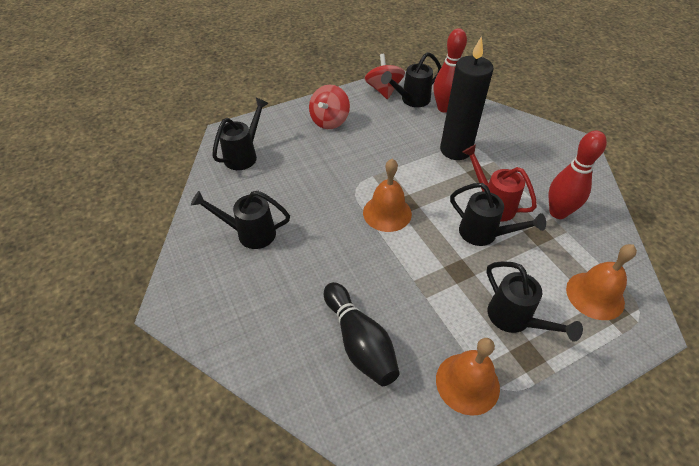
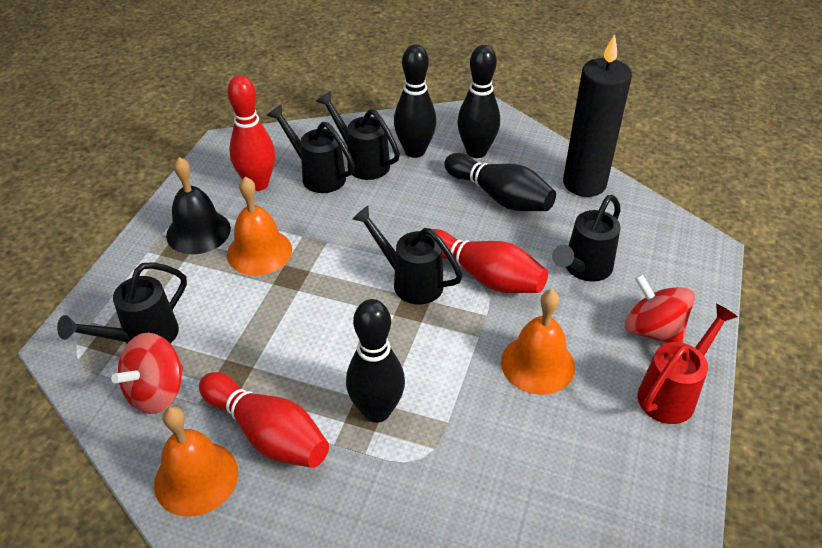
black bell: none = 0 -> [166,157,231,254] = 1
black bowling pin: [324,282,400,386] = 1 -> [346,299,405,423] [394,44,437,158] [444,153,556,211] [457,45,500,158] = 4
red bowling pin: [433,28,467,113] [549,131,607,219] = 2 -> [199,372,329,468] [227,75,275,191] [433,229,548,293] = 3

